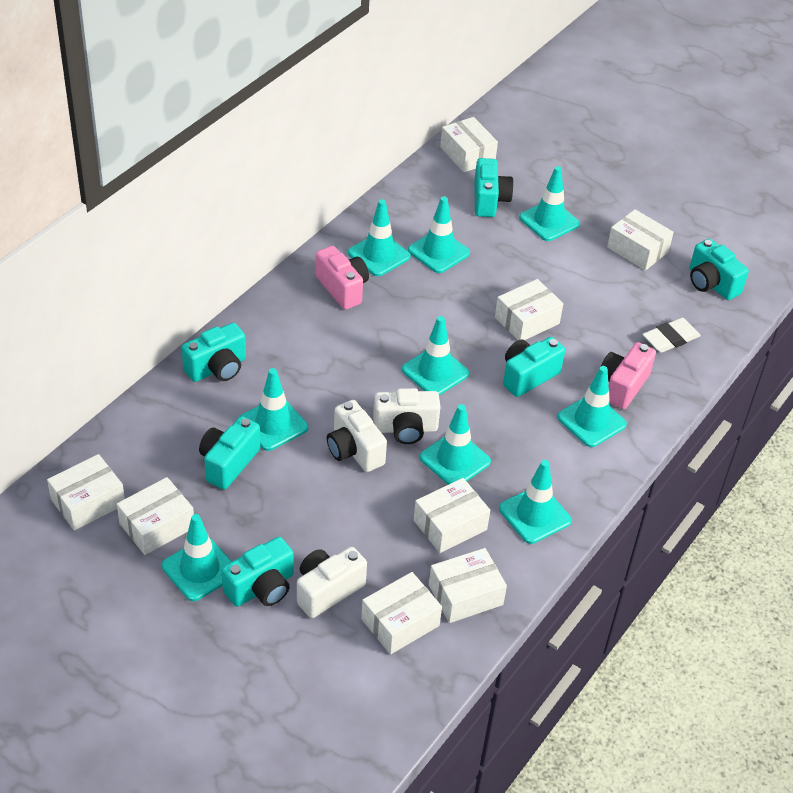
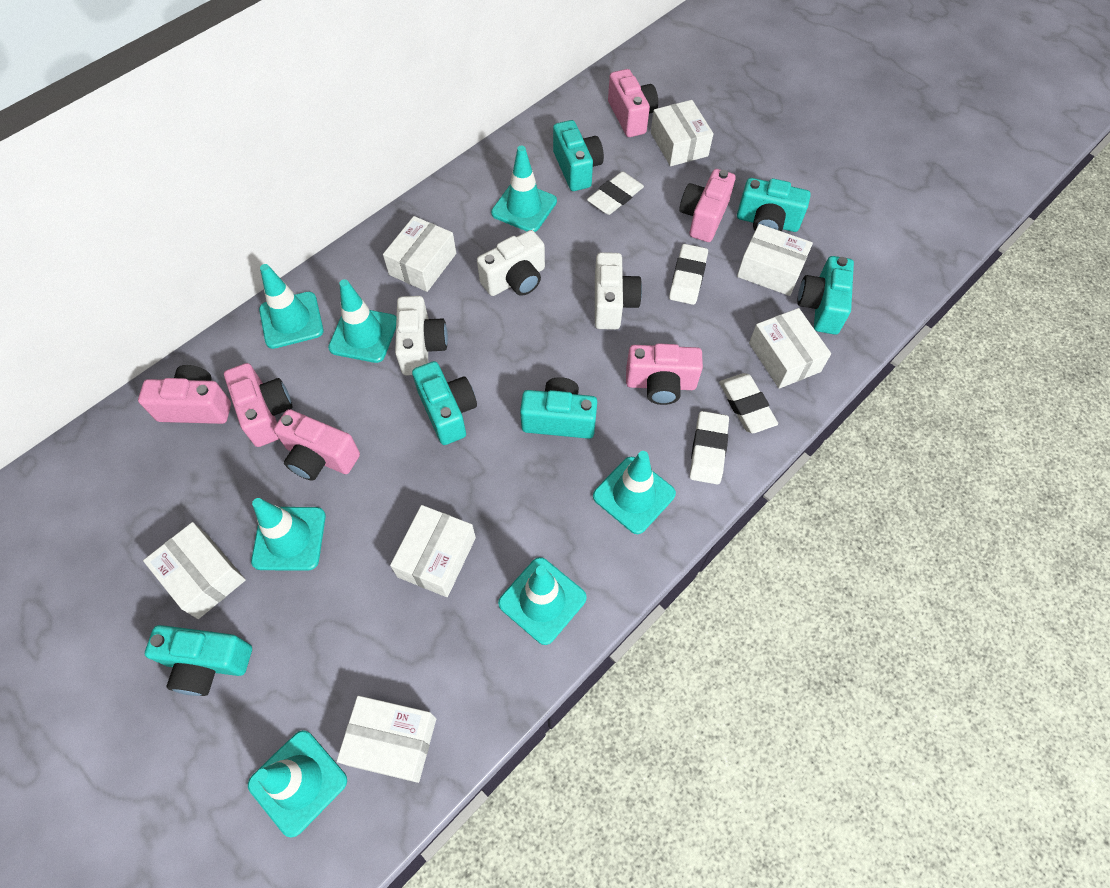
pink camera: [315,246,369,310] [601,342,656,409] = 2 -> [138,365,231,424] [224,363,293,447] [274,409,360,481] [608,69,658,137] [626,343,703,405] [679,169,735,242] = 6
turquoise traffic cone: [162,514,232,601] [240,368,308,451] [348,199,411,276] [402,316,469,395] [408,196,470,273] [420,404,491,485] [499,460,572,544] [519,166,580,241] [557,366,627,447] = 9 -> [248,730,347,837] [251,498,326,571] [259,264,323,349] [328,279,396,363] [491,145,557,232] [498,557,587,645] [593,451,676,534] = 7
white box: [47,454,125,531] [117,477,194,555] [361,572,442,654] [414,478,490,553] [429,548,507,623] [440,117,498,172] [495,279,563,340] [607,209,674,271] = 8 -> [143,522,246,619] [337,696,436,783] [383,216,456,292] [390,505,476,597] [651,100,713,166] [737,224,813,296] [749,308,831,389] = 7
white eraser: [643,318,701,353] = 1 -> [587,171,644,215] [669,244,708,305] [690,411,729,485] [719,373,778,433] = 4

